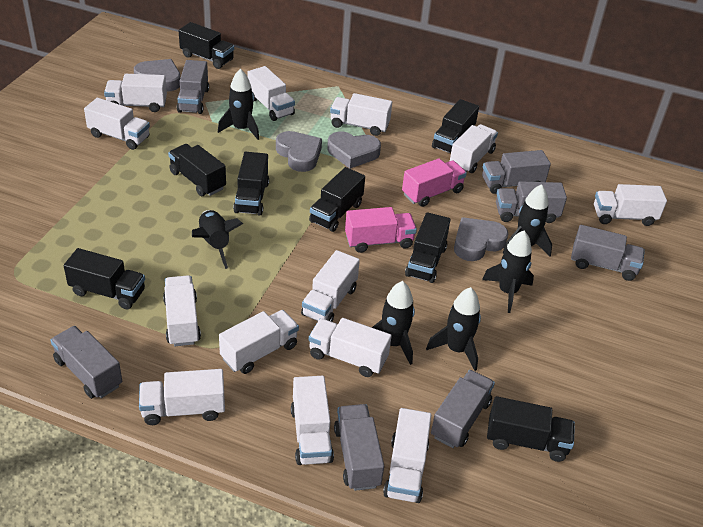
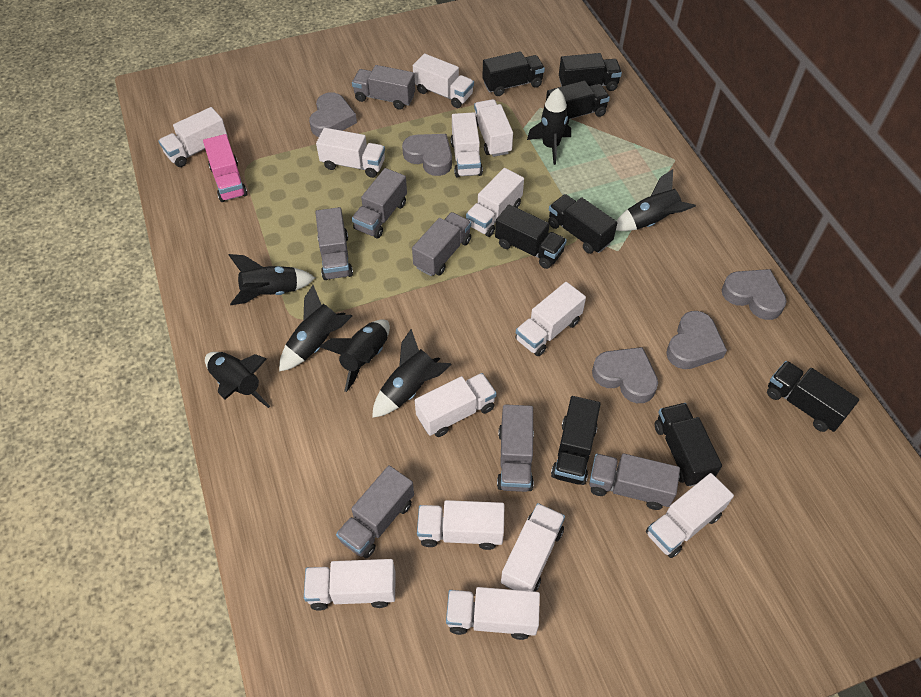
black rocket: [192,210,243,269] [218,69,259,140] [372,281,415,365] [426,287,481,371] [482,231,534,313] [503,184,552,256] = 6 -> [205,352,270,408] [229,254,315,305] [279,285,352,371] [319,319,390,392] [372,329,452,418] [527,88,571,165] [616,169,696,231] = 7
grey heart: [134,59,180,91] [276,131,322,172] [327,132,381,169] [454,217,508,261] = 4 -> [309,92,357,137] [402,134,452,176] [592,347,658,403] [666,311,727,369] [722,269,787,320] = 5
pink truck: [345,207,417,253] [402,158,467,207] = 2 -> [203,134,247,202] = 1

